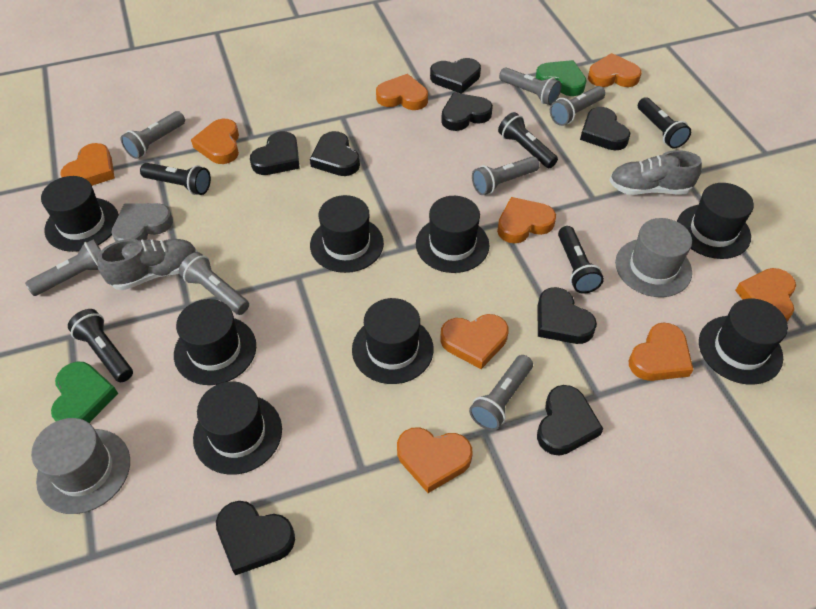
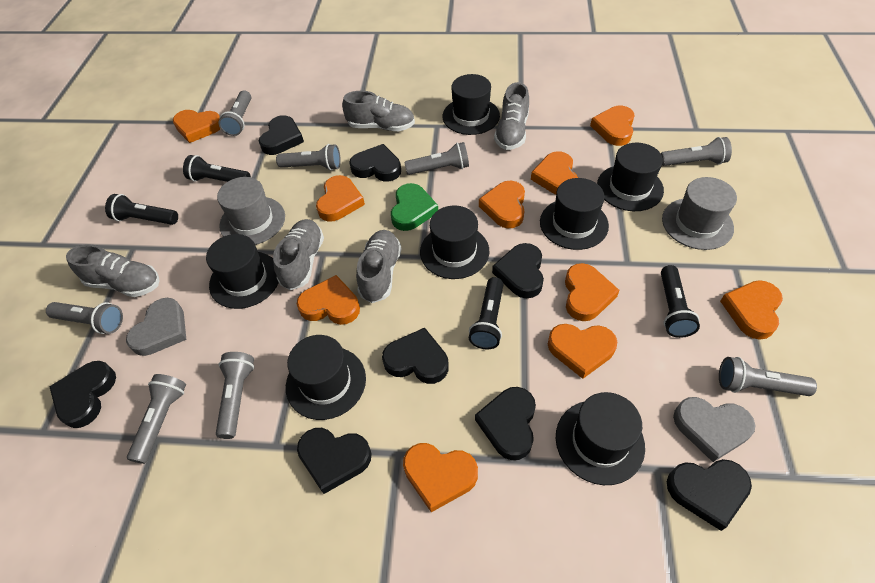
black flashlight: [68,309,133,382] [140,163,211,195] [498,112,558,168] [558,226,604,294] [638,97,691,149] = 5 -> [105,194,178,225] [183,155,251,182] [469,277,503,349] [661,265,700,338] = 4
black hat: [41,176,119,252] [174,299,256,385] [193,381,282,475] [310,195,384,273] [352,298,433,384] [416,196,489,273] [677,183,754,259] [699,299,788,385] = 8 -> [206,234,279,309] [286,335,366,420] [420,206,489,279] [443,74,500,135] [540,178,609,250] [556,392,645,485] [597,143,664,211] = 7
green heart: [51,362,118,423] [535,60,586,96] = 2 -> [391,183,438,231] = 1
grey flashlight: [25,239,101,296] [121,111,185,159] [179,252,249,315] [469,355,533,431] [472,156,540,195] [499,67,561,105] [550,86,606,126] = 7 -> [46,302,123,334] [127,374,186,464] [216,352,254,439] [219,90,251,136] [276,144,341,171] [404,142,469,175] [661,137,732,166] [719,357,817,396] = 8
grey heart: [112,203,173,242] = 1 -> [126,298,186,356] [673,397,756,462] = 2
grey shoe: [98,239,198,290] [609,150,702,195] = 2 -> [66,244,160,297] [273,219,324,290] [343,91,415,131] [356,230,402,303] [494,82,529,150] = 5
orange heart: [60,143,115,186] [191,119,239,164] [376,74,428,110] [397,427,473,493] [440,314,509,369] [497,197,556,243] [588,53,641,87] [629,322,694,381] [735,268,796,322] = 9 -> [173,110,220,143] [297,275,360,325] [316,175,365,222] [403,443,478,512] [479,181,525,228] [531,151,578,195] [548,324,617,379] [565,263,620,321] [590,106,635,146] [720,280,783,340] = 10

